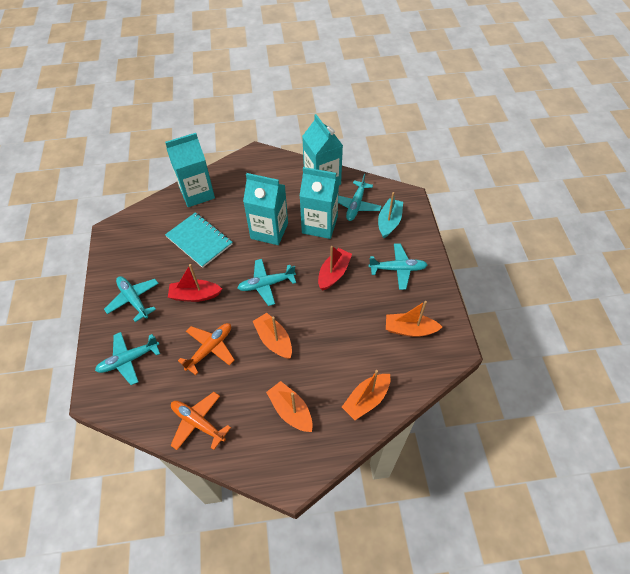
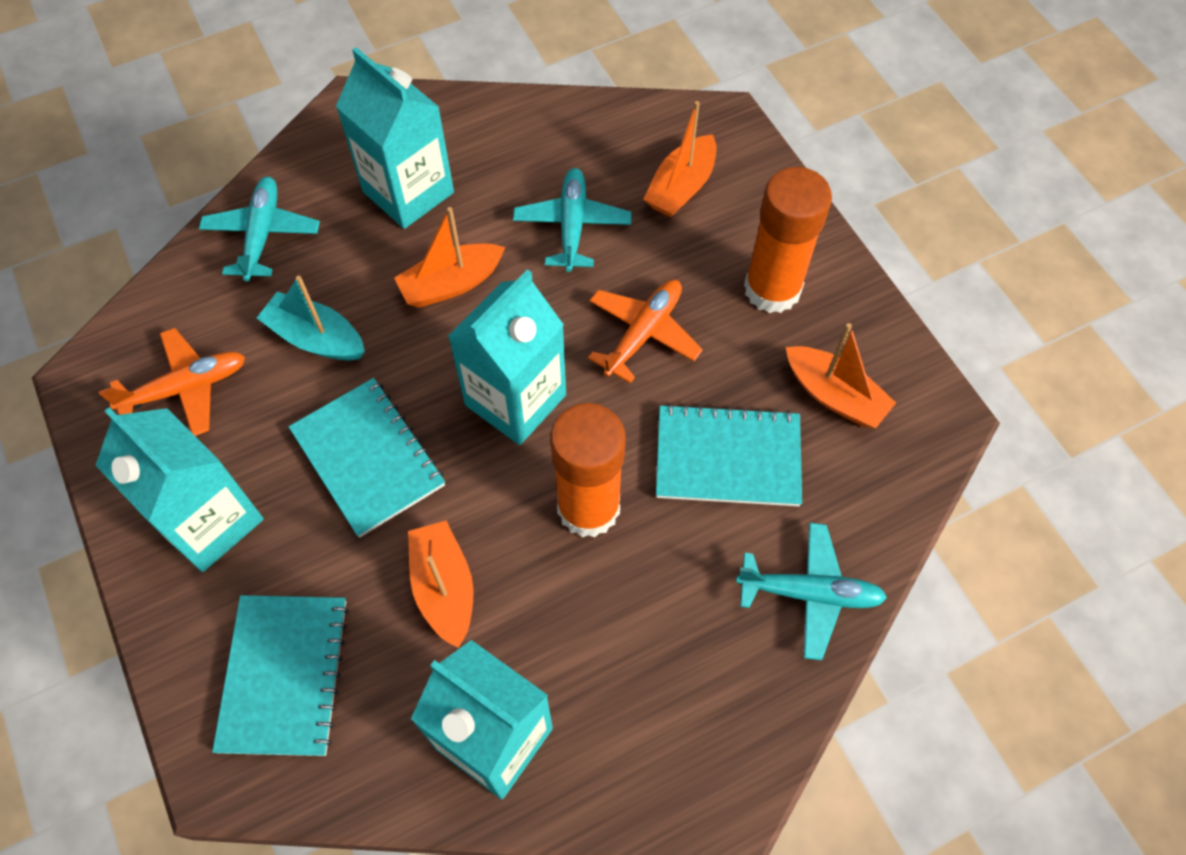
orange glue stick: none = 0 -> [550,403,626,537] [744,167,832,313] = 2
red boat: [168,264,222,302] [318,246,352,290] = 2 -> none = 0
turquoise notebook: [165,212,232,268] = 1 -> [212,595,349,756] [288,378,445,538] [656,404,802,506] = 3
turquoise plane: [95,332,160,385] [104,276,159,322] [237,259,296,306] [338,174,382,221] [368,244,428,290] = 5 -> [199,176,320,281] [513,168,632,272] [736,523,887,660] = 3

